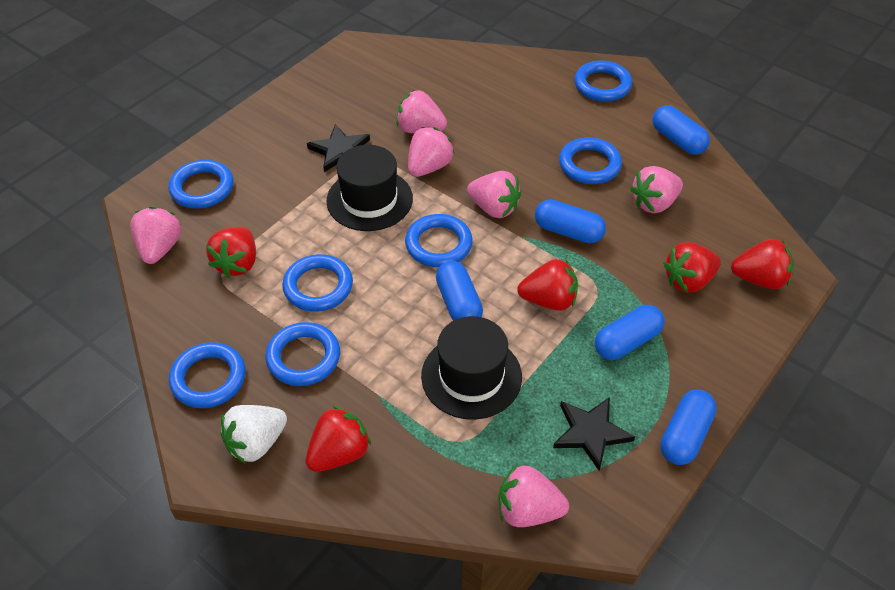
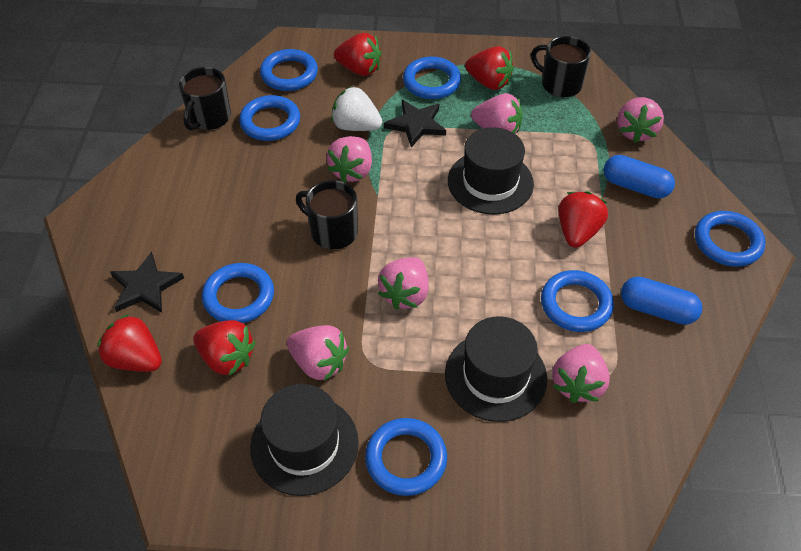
black hat: [326,145,413,231] [421,316,522,420] = 2 -> [250,384,359,496] [445,316,547,422] [448,127,534,215] = 3
black mug: none = 0 -> [179,67,231,131] [296,180,358,249] [531,36,591,97] = 3
blue capsule: [436,261,483,321] [535,199,606,243] [595,305,664,360] [653,105,710,155] [660,390,717,465] = 5 -> [604,155,675,199] [621,277,703,325] = 2

